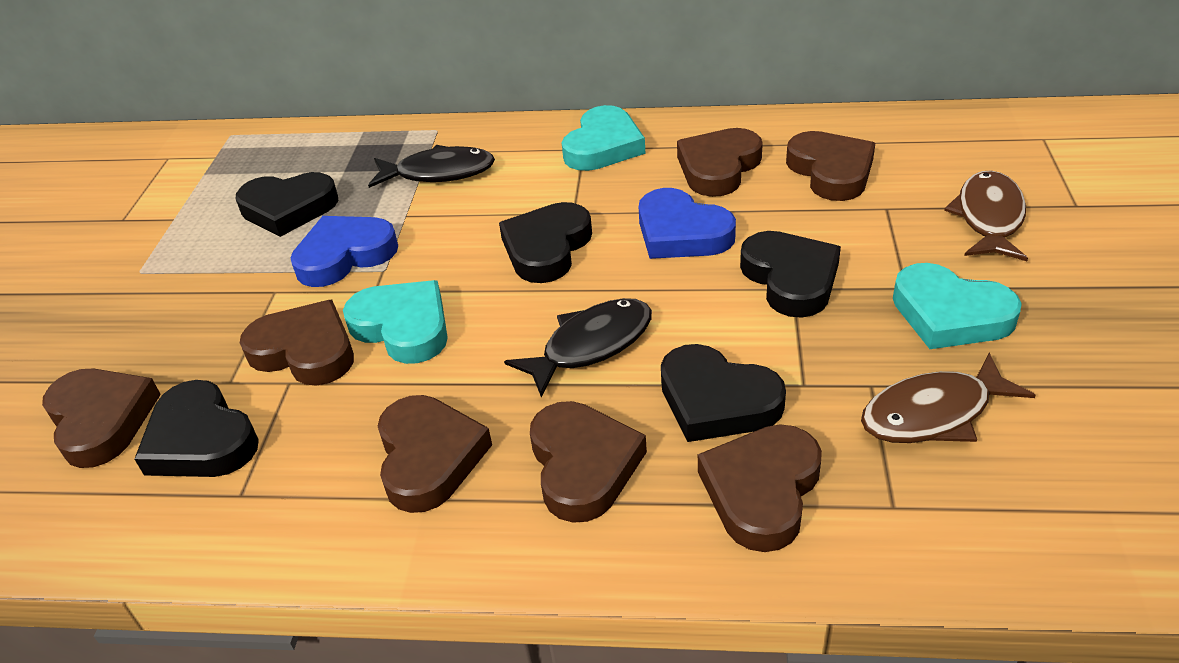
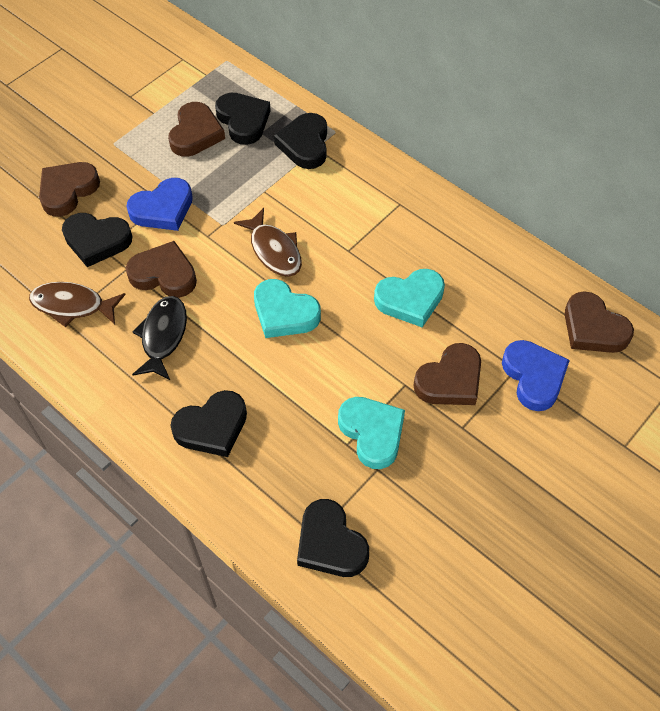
black fish: [368,145,495,188] [504,298,652,398] = 2 -> [132,296,187,380] = 1
brown heart: [42,369,161,468] [240,300,354,386] [378,395,492,513] [530,401,647,523] [677,128,763,197] [698,424,822,552] [786,131,875,201] = 7 -> [39,162,100,217] [126,241,197,298] [168,102,225,157] [414,343,481,405] [565,291,634,353] = 5

